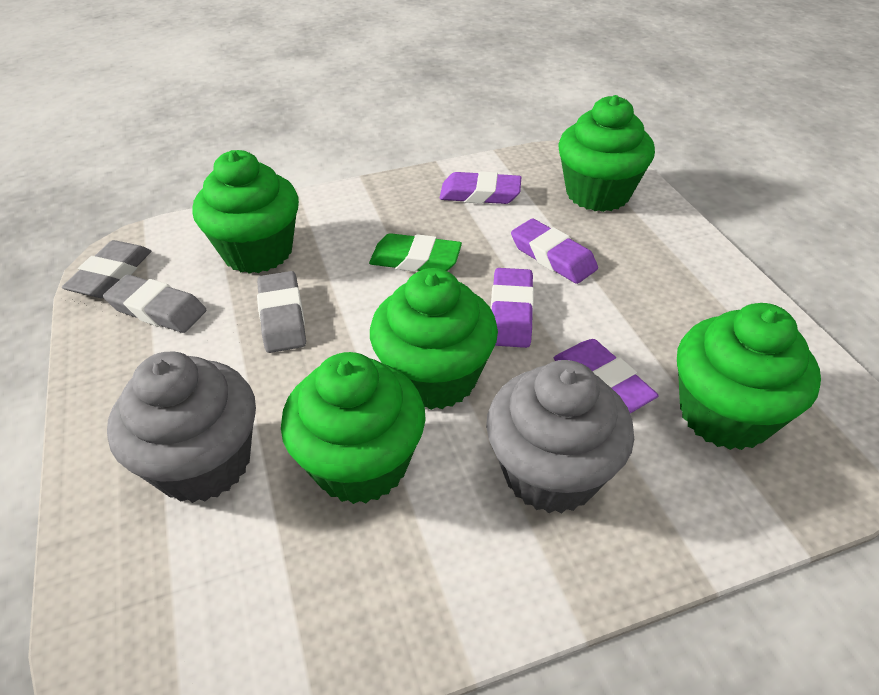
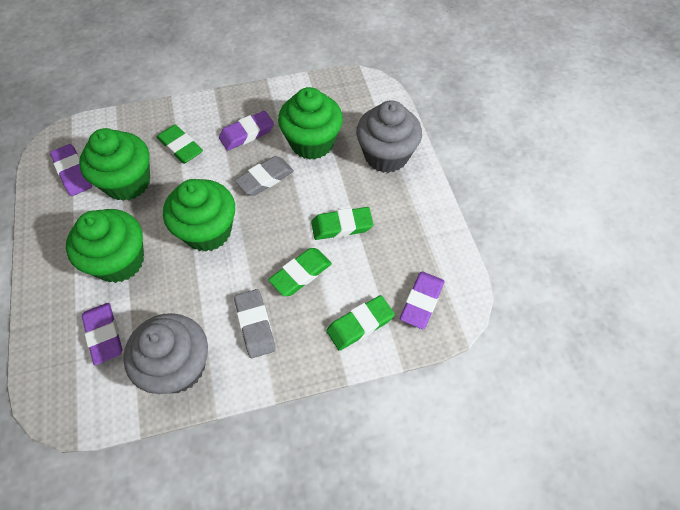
green cupcake: [193,150,299,274] [281,352,426,504] [370,268,498,410] [558,95,655,212] [677,303,821,450] = 5 -> [66,209,144,283] [79,128,150,201] [163,179,235,252] [278,87,343,160] = 4
green eraser: [369,233,462,272] = 1 -> [156,125,203,164] [268,248,332,296] [311,207,374,240] [326,295,395,351] = 4
grey eraser: [62,240,151,298] [103,274,206,333] [257,271,306,353] = 3 -> [234,289,276,358] [235,156,294,196] = 2

